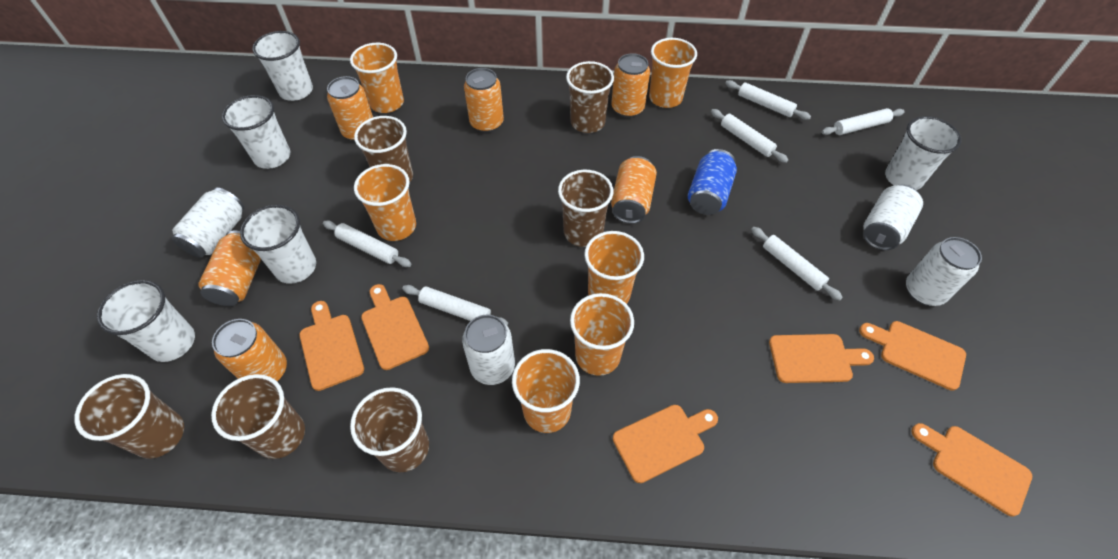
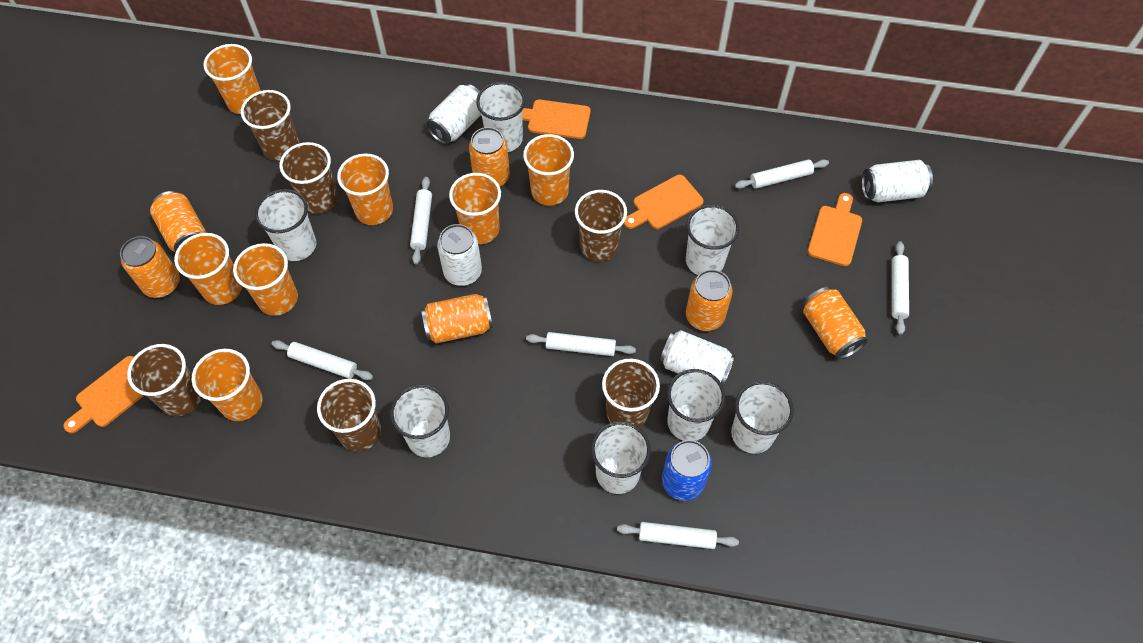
orange cup: [350,43,404,113] [354,164,416,241] [512,349,580,433] [570,293,634,376] [584,231,644,304] [649,38,697,108] = 6 -> [174,233,242,305] [192,349,263,421] [203,44,261,114] [233,243,298,316] [337,153,393,225] [449,173,501,244] [523,134,574,206] = 7
orange cutting board: [299,301,364,391] [361,284,429,370] [613,405,718,483] [769,334,874,383] [859,321,966,391] [911,423,1032,517] = 6 -> [64,356,145,433] [522,100,591,139] [624,175,704,229] [808,193,862,266] = 4
white cup: [97,280,195,362] [222,95,290,169] [240,205,316,284] [252,31,313,101] [885,116,962,190] = 5 -> [255,189,316,261] [390,385,450,457] [476,82,526,152] [591,421,651,494] [667,369,725,441] [686,205,739,275] [731,381,794,454] = 7

